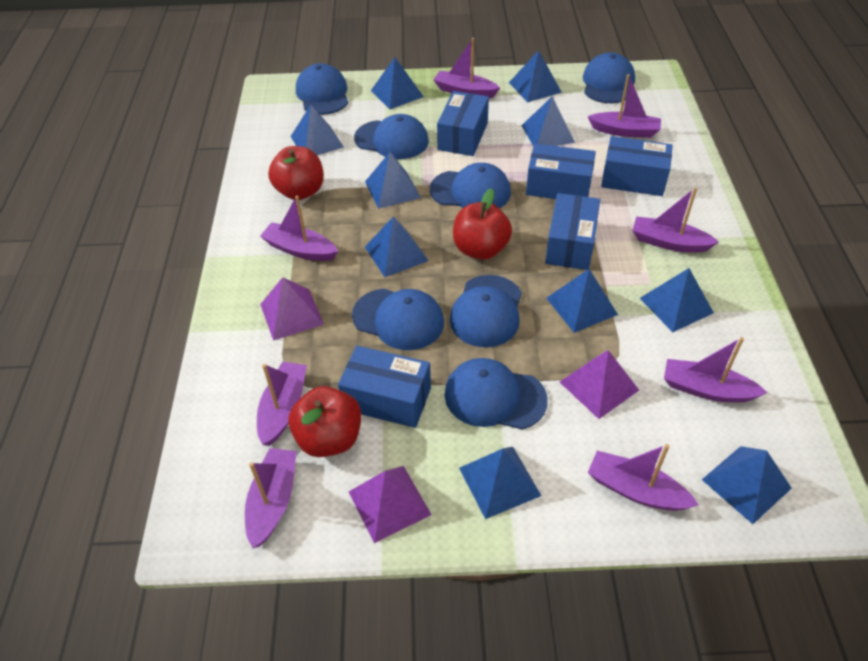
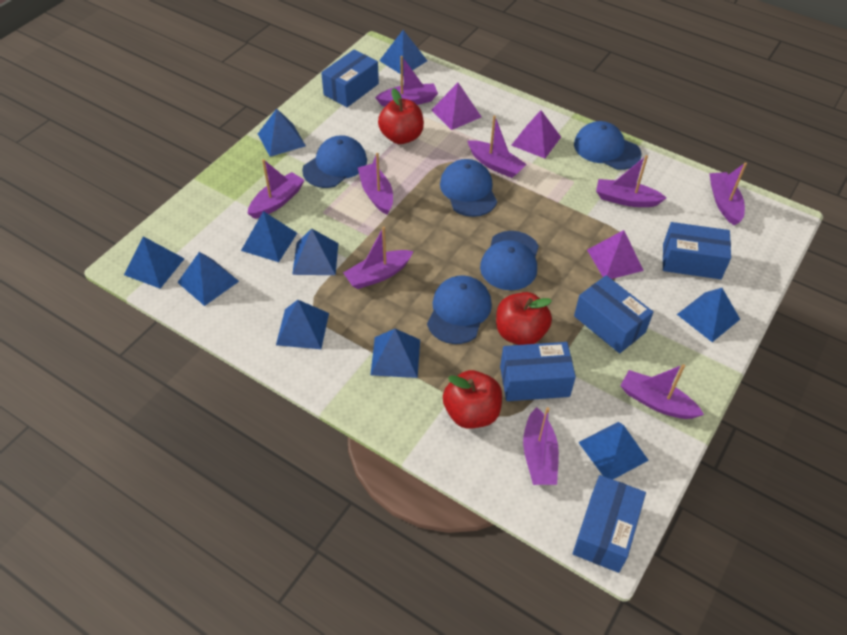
blue cap: [296,63,348,115] [352,289,444,350] [354,114,429,159] [430,163,511,208] [445,358,548,430] [450,275,522,347] [583,52,635,103] = 7 -> [302,135,367,188] [427,275,492,344] [440,159,497,217] [480,231,539,290] [574,121,642,170] = 5
purple boat: [245,448,297,548] [257,362,307,446] [260,196,338,261] [433,38,500,98] [588,74,661,138] [588,444,698,511] [632,187,719,253] [664,337,767,403] = 8 -> [247,159,305,219] [343,227,413,289] [357,153,393,215] [375,56,438,106] [468,115,527,178] [523,407,559,485] [596,155,666,207] [620,364,704,419] [709,162,747,226] = 9

